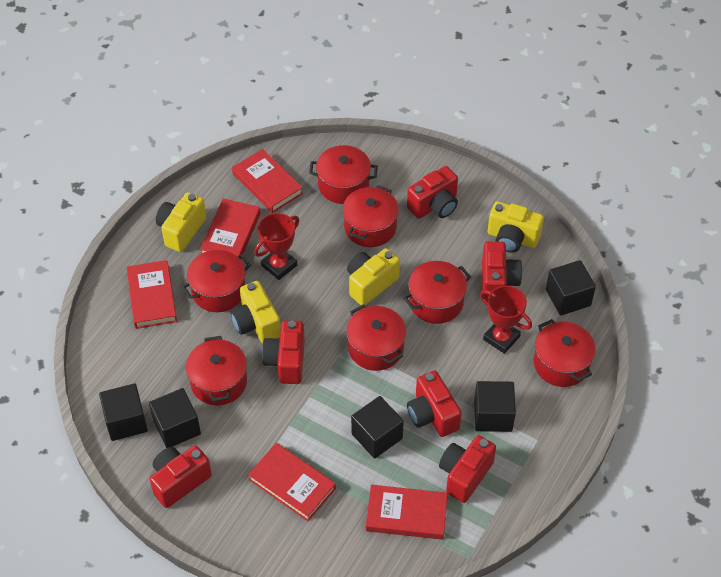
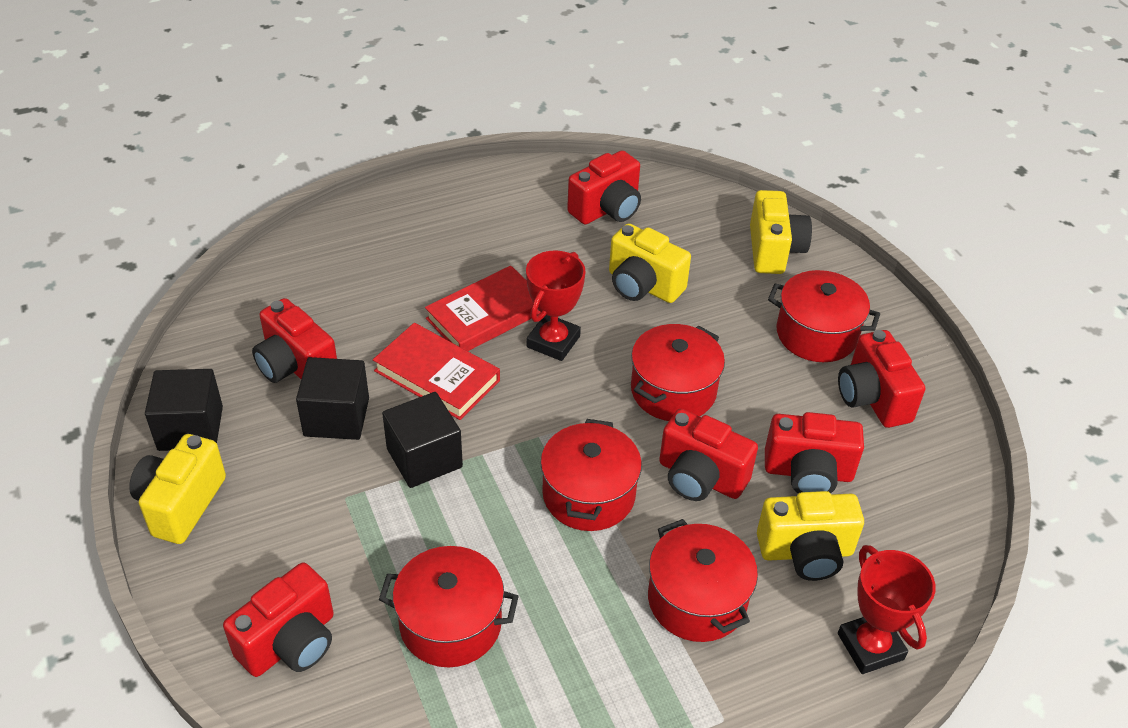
black cube: [99,383,148,441] [149,388,201,448] [351,396,404,459] [474,381,516,432] [546,260,596,316] = 5 -> [145,369,223,451] [296,357,369,440] [382,392,463,488] = 3
red book: [127,260,177,329] [200,198,261,260] [232,149,303,213] [248,443,336,521] [366,485,448,540] = 5 -> [373,323,500,420] [425,266,540,351] = 2
red pot: [182,250,251,312] [186,336,247,406] [309,145,378,204] [342,185,399,247] [346,304,406,371] [403,261,471,324] [534,319,596,387] = 7 -> [379,546,519,667] [540,419,642,531] [631,324,725,421] [648,519,758,642] [768,270,880,362] = 5

